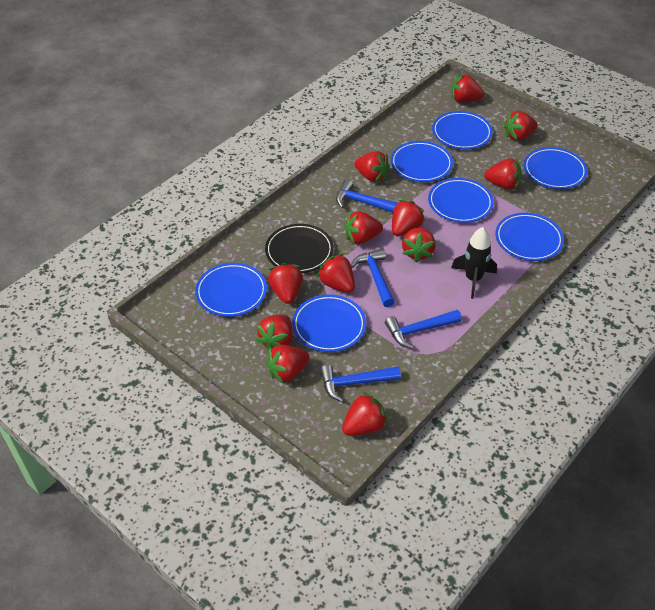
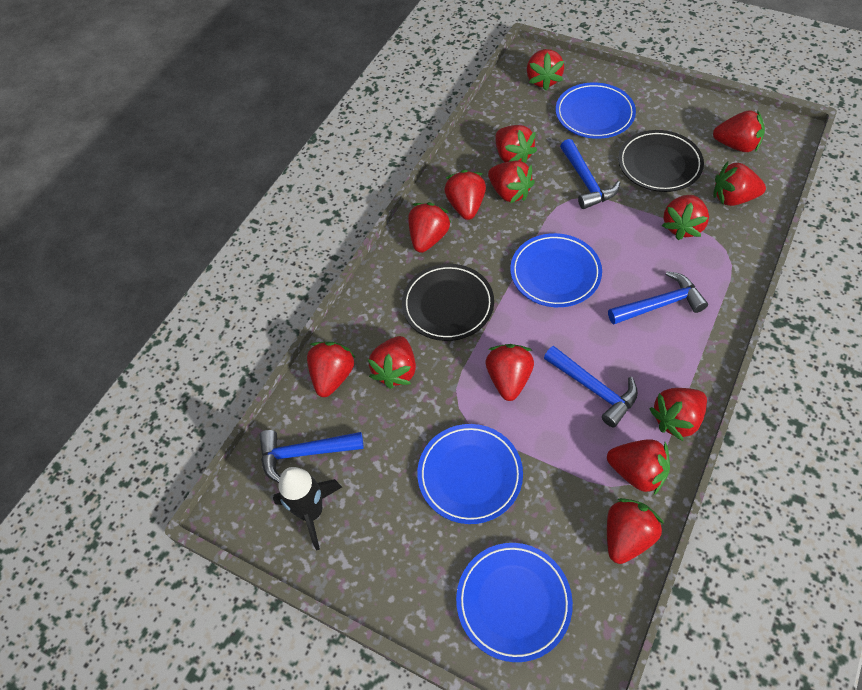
black plate: [265,224,334,273] = 1 -> [402,264,494,341] [618,130,704,192] = 2
blue plate: [195,263,267,317] [292,294,366,352] [391,141,453,182] [428,178,494,223] [432,111,493,149] [495,213,564,261] [524,147,587,189] = 7 -> [417,424,523,524] [456,543,573,662] [510,233,602,307] [556,82,636,139] = 4
red strawberry: [256,314,293,351] [266,345,310,384] [268,263,303,304] [317,254,355,293] [342,392,388,436] [345,211,383,244] [354,151,390,182] [392,200,425,236] [402,227,436,262] [451,74,484,103] [484,158,522,190] [503,111,538,141] = 12 -> [307,342,356,397] [368,336,416,389] [408,202,451,253] [444,170,486,220] [486,344,534,401] [488,161,535,203] [496,125,537,163] [527,49,564,91] [607,439,670,495] [607,498,664,564] [649,388,707,441] [662,195,709,240] [713,110,765,152] [713,161,766,206] = 14

